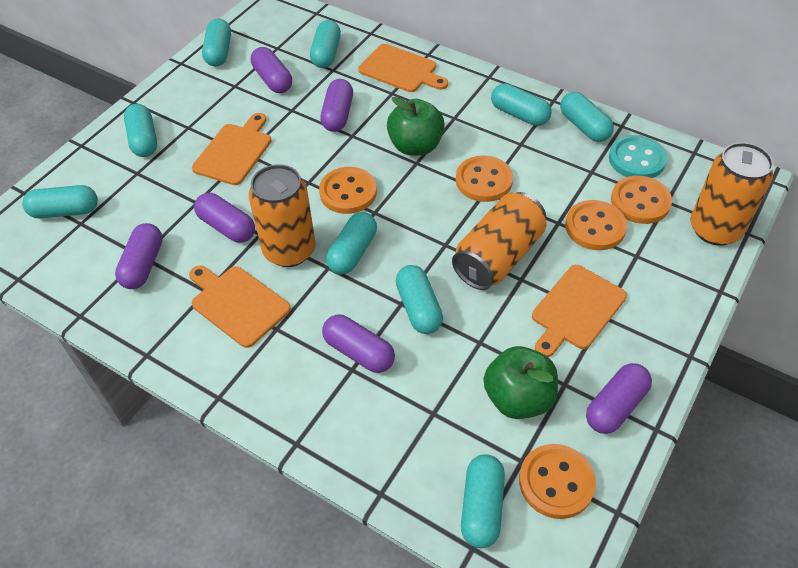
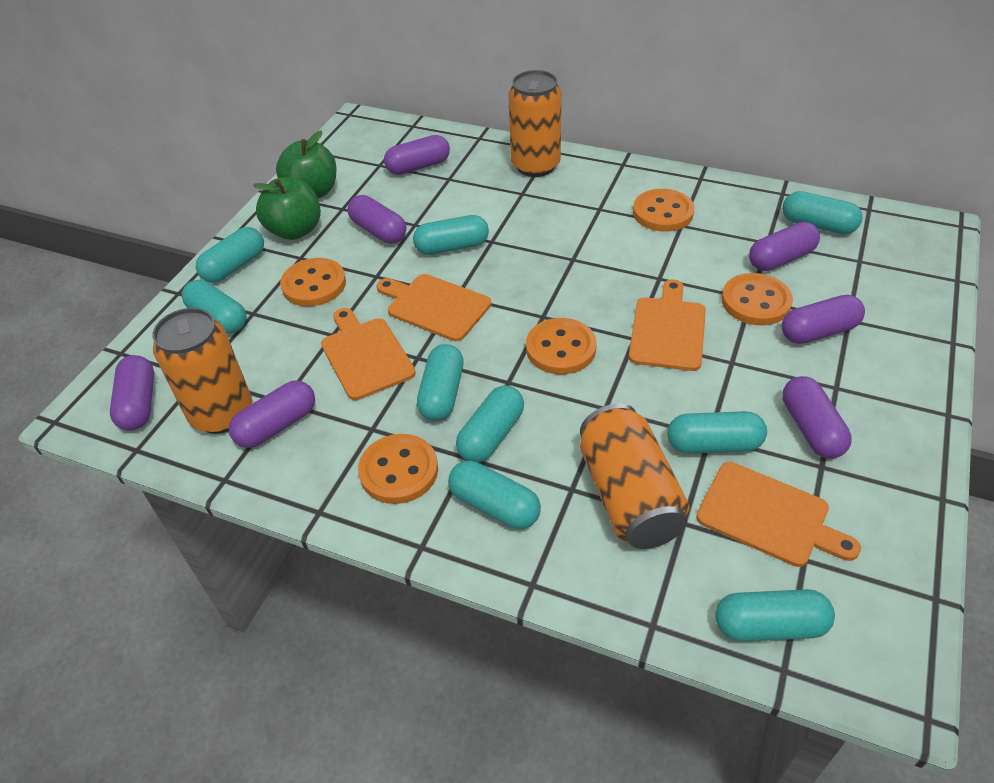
purple capsule: [115,223,163,289] [194,193,255,243] [251,47,292,93] [320,79,353,132] [322,315,395,373] [586,363,652,434] = 6 -> [110,355,154,431] [229,380,315,448] [347,195,406,244] [384,135,450,175] [749,222,820,271] [782,295,865,344] [782,376,852,459] = 7
turquoise button: [609,135,667,178] = 1 -> none = 0

